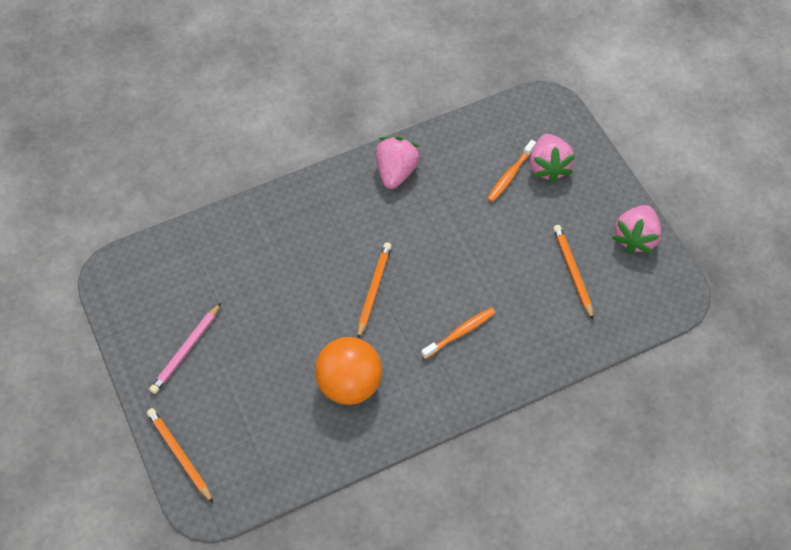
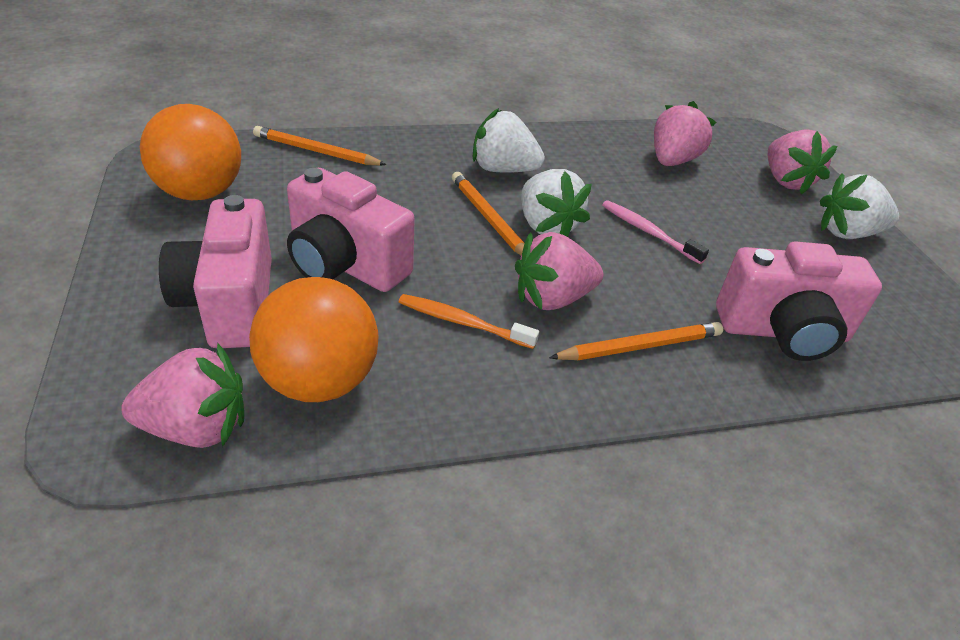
orange ball: [315,337,382,405] = 1 -> [140,104,241,200] [249,277,379,402] = 2
orange toothbrush: [421,307,496,359] [487,140,536,202] = 2 -> [399,294,539,349] = 1
pink camera: none = 0 -> [159,195,272,348] [287,168,415,292] [716,241,882,361] = 3
pink pencil: [149,303,221,394] = 1 -> none = 0
pink strawberry: [376,137,420,189] [530,134,575,183] [612,205,662,254] = 3 -> [121,343,244,448] [515,232,603,310] [654,101,716,166] [768,130,837,195] = 4
pink toothbrush: none = 0 -> [602,200,709,264] = 1
white strawberry: none = 0 -> [473,108,545,173] [521,169,592,237] [820,173,899,239] = 3

